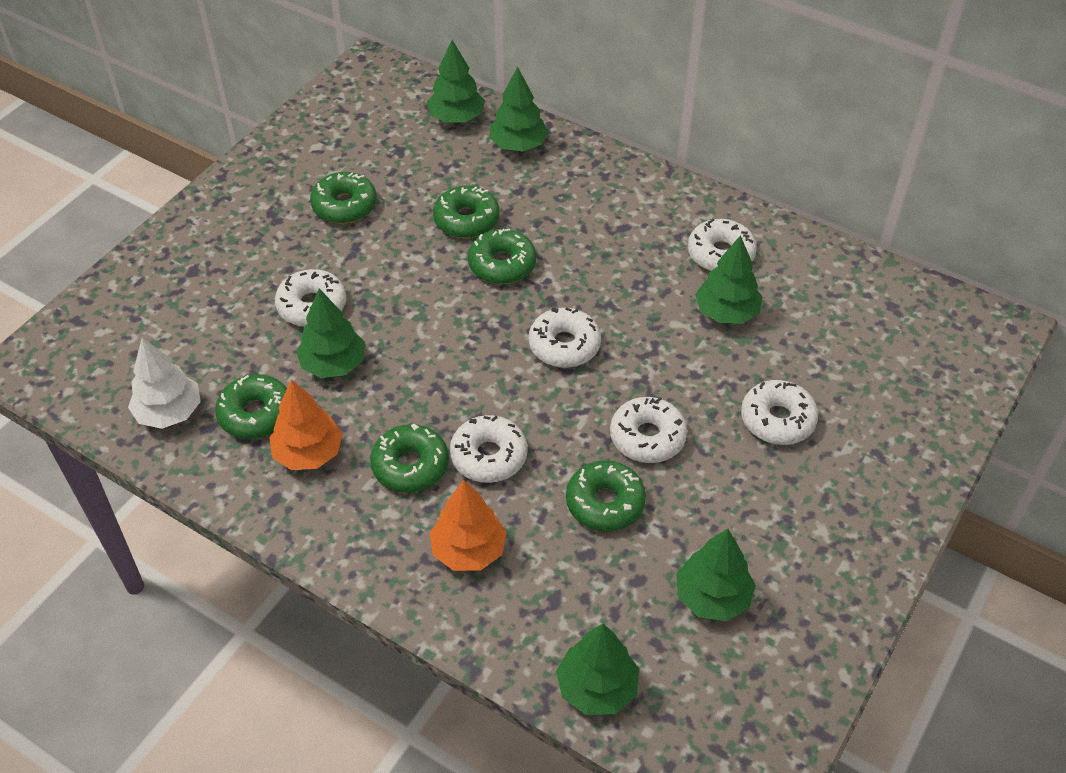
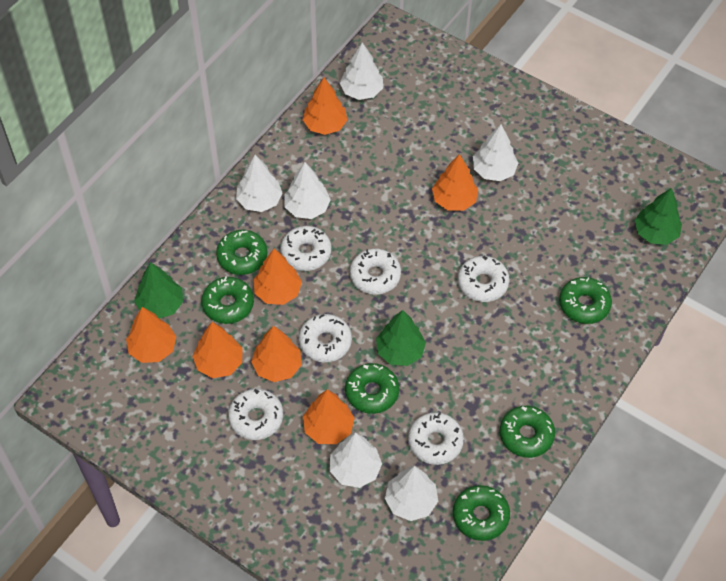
green tree: [296,288,365,378] [427,40,485,123] [490,67,548,151] [556,624,639,715] [676,529,756,621] [695,235,762,324] = 6 -> [134,262,183,319] [376,310,426,366] [634,188,682,245] = 3
orange tree: [269,379,343,470] [429,479,507,571] = 2 -> [126,307,177,363] [192,322,243,378] [251,326,302,382] [253,249,302,305] [303,78,348,135] [303,389,354,444] [432,154,478,211] = 7
white tree: [128,338,201,429] = 1 -> [236,155,283,212] [284,162,331,219] [330,433,382,488] [340,42,383,100] [385,466,438,521] [473,124,518,181] = 6

